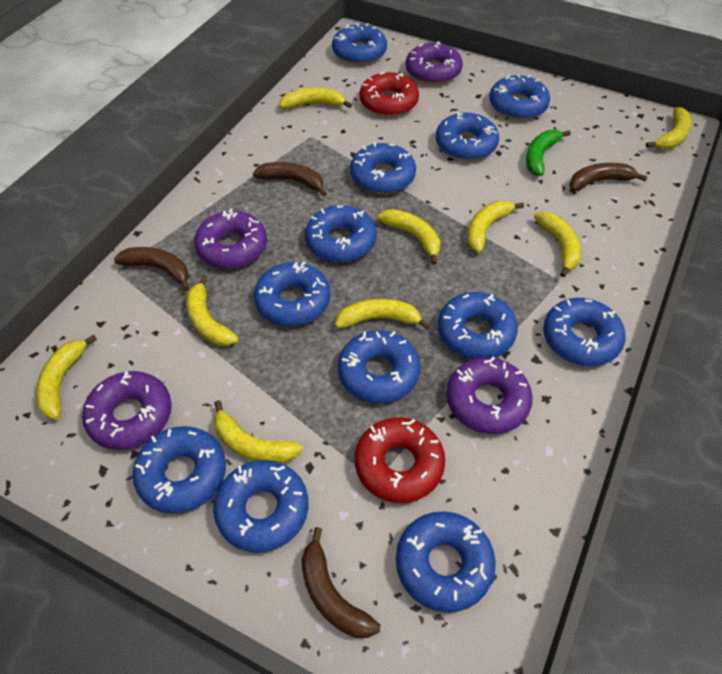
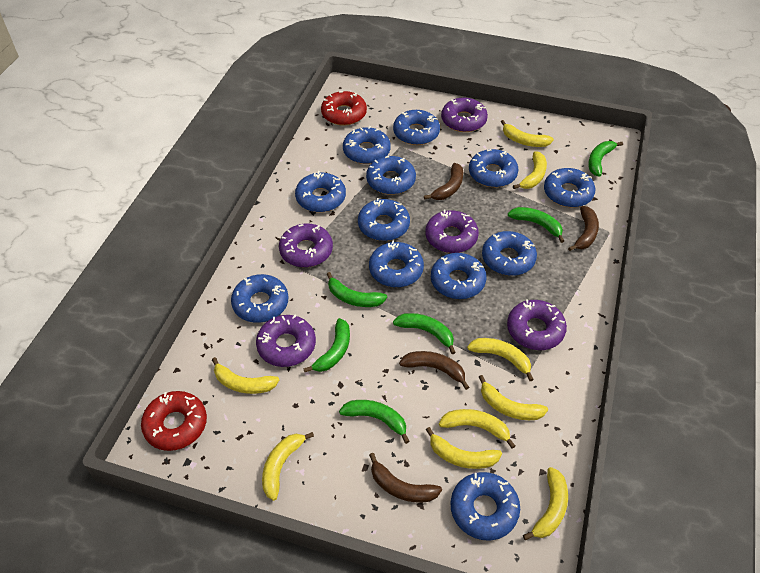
green banana: [526,130,571,176] = 1 -> [303,318,350,372] [327,272,387,307] [339,400,410,444] [393,313,456,354] [508,207,564,243] [588,141,623,177] = 6
purple donut: [82,371,172,450] [194,208,267,268] [406,41,463,84] [446,357,533,434] = 4 -> [256,315,316,367] [279,224,333,267] [425,209,479,253] [441,98,488,132] [507,299,567,350] = 5

